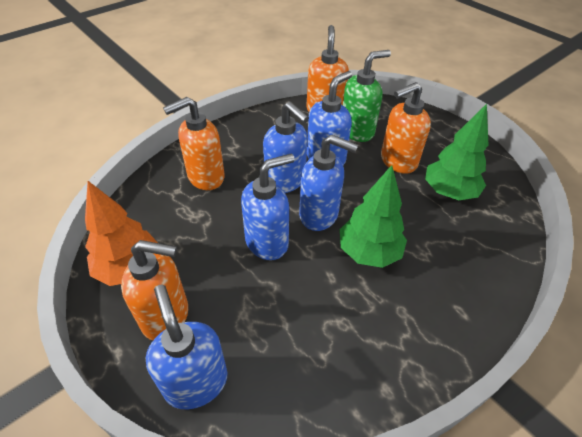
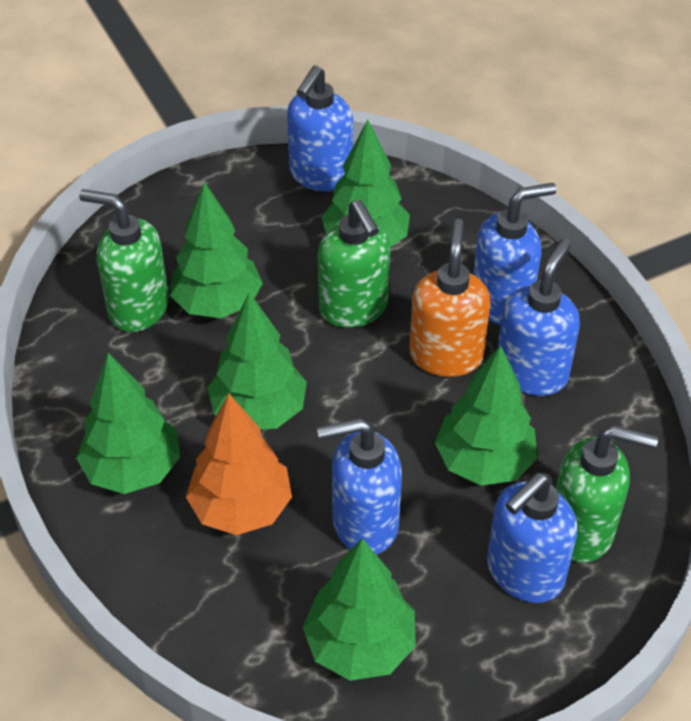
green soap dispenser: [343,50,391,142] = 1 -> [79,189,169,332] [318,200,390,328] [556,425,658,563] = 3
green tree: [340,165,407,268] [425,104,488,201] = 2 -> [76,353,180,494] [170,182,263,318] [207,292,307,430] [302,538,416,681] [321,120,410,247] [435,345,538,486] = 6
orange soap dispenser: [121,240,188,340] [163,97,225,190] [306,25,349,112] [381,82,431,174] = 4 -> [409,219,491,377] = 1

